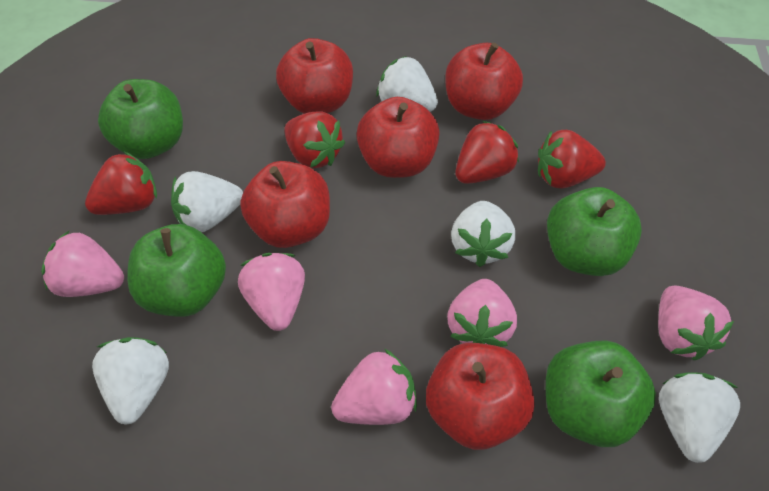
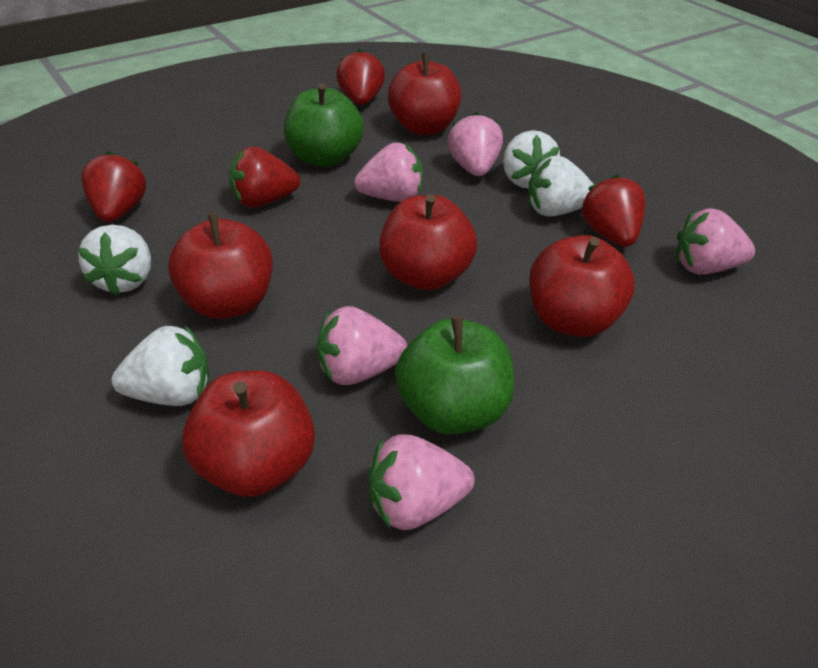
green apple: [98,79,183,159] [127,224,226,317] [546,340,656,447] [547,187,642,276] = 4 -> [284,83,364,167] [395,315,514,435] = 2
white strawberry: [92,337,169,425] [171,171,243,232] [376,56,438,112] [451,201,515,267] [659,372,740,463] = 5 -> [78,225,151,296] [112,325,209,406] [503,130,560,189] [528,155,594,217] = 4

